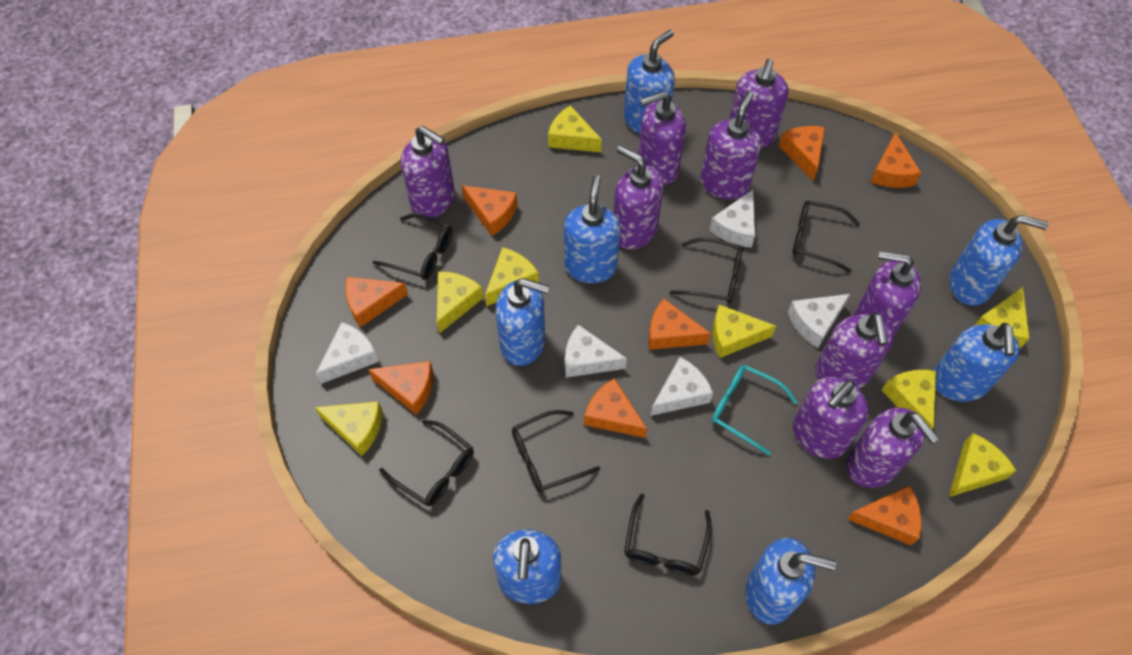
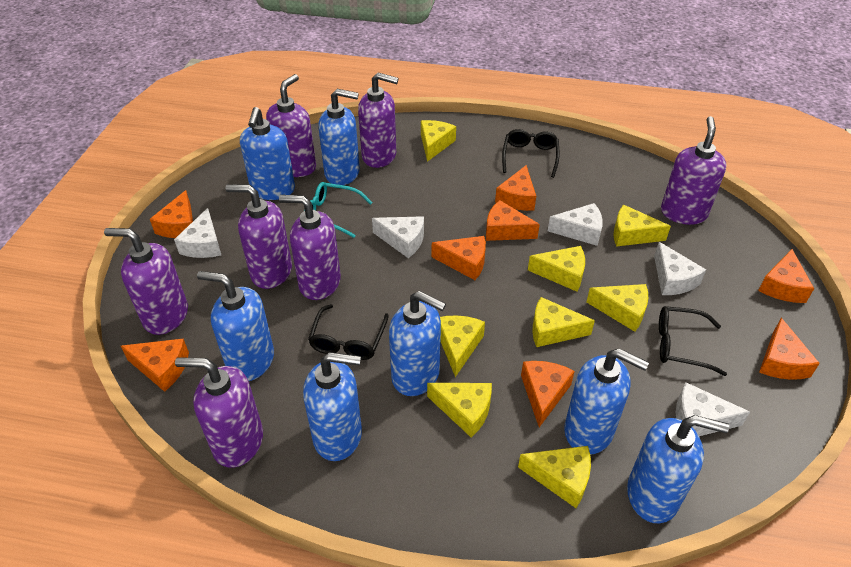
black glasses: [373,213,452,280] [379,420,474,506] [512,410,600,493] [624,494,711,576] [670,237,743,303] [793,200,860,273] = 6 -> [308,304,389,360] [502,129,559,178] [659,306,727,376] = 3
purple soap dispenser: [401,126,455,218] [614,145,664,249] [638,91,686,185] [700,91,761,200] [729,59,788,148] [793,377,869,459] [815,312,893,389] [846,408,939,488] [854,251,921,337] = 9 -> [104,228,188,335] [175,357,263,468] [226,184,292,289] [266,74,316,177] [279,195,341,300] [358,72,399,168] [661,116,727,225] = 7

